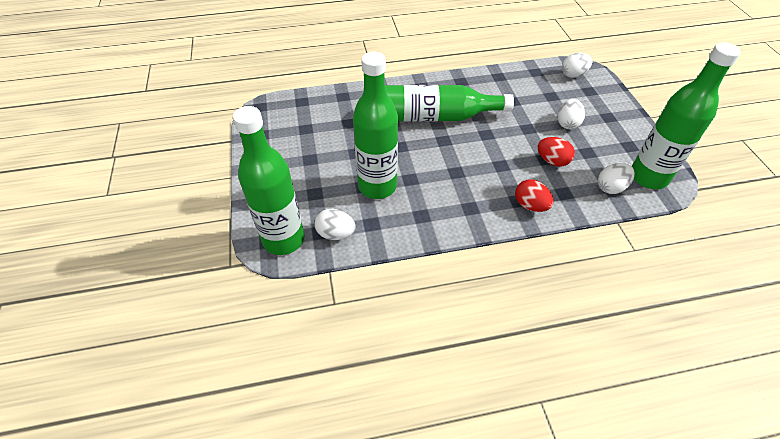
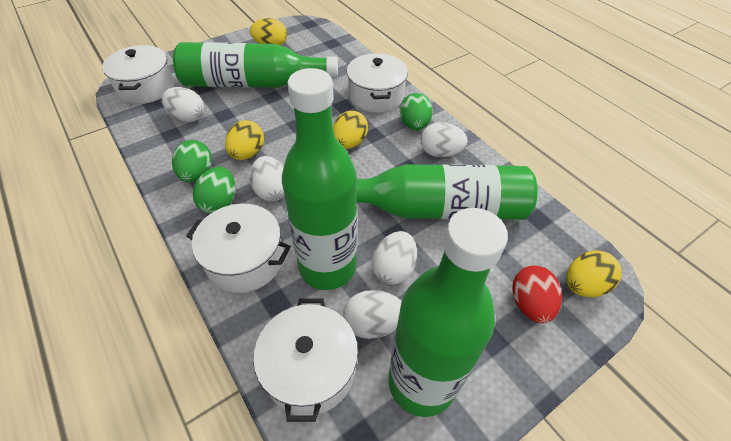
green egg: none = 0 -> [172,140,212,182] [193,167,235,214] [400,93,433,130] = 3
red egg: [515,179,554,212] [538,137,575,167] = 2 -> [512,265,562,323] = 1
white egg: [315,209,356,240] [558,99,585,129] [562,53,592,78] [598,163,635,194] = 4 -> [162,87,204,122] [250,156,284,201] [343,290,402,339] [371,231,417,285] [421,122,468,157] = 5
white pot: none = 0 -> [102,45,174,104] [186,204,291,293] [253,298,358,422] [347,53,408,113] = 4
yellow egg: none = 0 -> [225,120,264,160] [250,18,287,46] [333,111,368,149] [566,250,622,297] = 4

